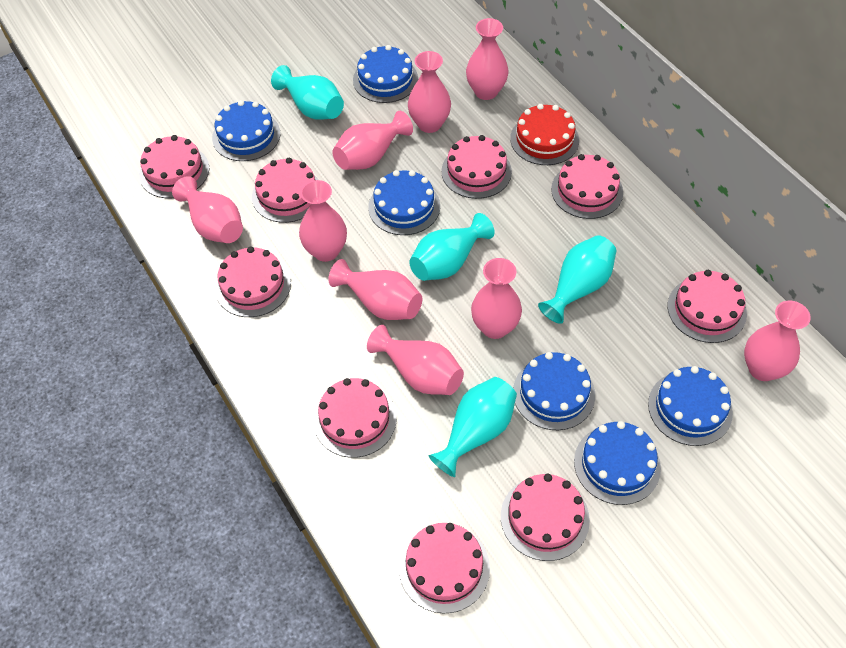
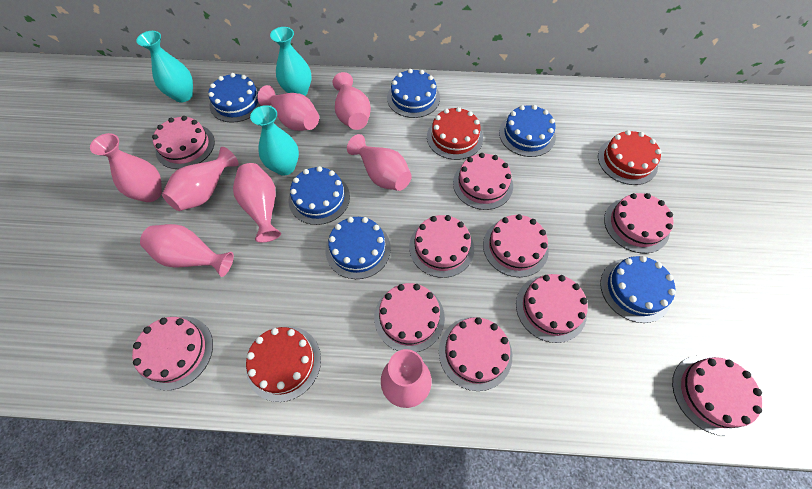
pink cake: [139,135,209,198] [215,246,291,317] [252,158,319,223] [313,378,397,458] [399,523,490,614] [441,135,512,199] [501,474,590,561] [551,154,623,219] [668,270,747,343] = 9 -> [132,317,213,390] [152,116,215,169] [374,283,445,352] [409,215,474,278] [439,317,512,391] [453,153,513,210] [483,214,549,277] [516,274,588,343] [604,193,674,253] [672,355,762,436] = 10
pink vase: [172,176,243,243] [299,180,347,262] [328,259,422,320] [332,111,413,170] [367,325,464,395] [408,51,451,133] [466,18,509,100] [471,258,522,339] [744,301,811,381] = 9 -> [90,133,162,202] [140,224,234,277] [162,147,239,211] [233,163,281,243] [257,85,319,131] [333,72,371,130] [347,134,412,191] [381,349,432,408] = 8
red cake: [510,104,579,165] = 1 -> [246,326,321,402] [427,107,483,160] [598,130,661,185] = 3
turquoise vase: [271,65,344,120] [409,213,494,281] [429,377,517,477] [538,235,616,324] = 4 -> [136,31,193,102] [250,105,299,176] [270,27,311,96] = 3

